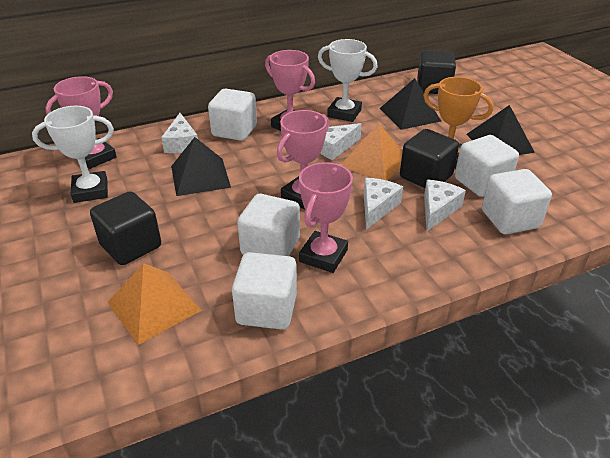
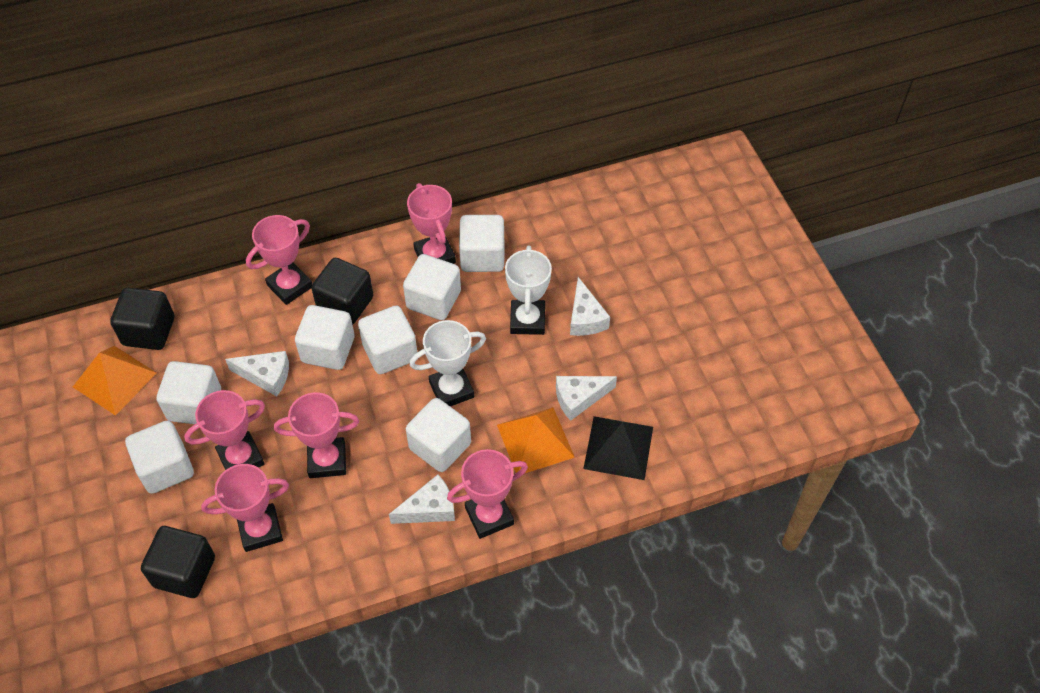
black pyramid: [171,137,231,196] [379,78,441,130] [466,105,535,155] = 3 -> [583,416,653,480] = 1
orange trophy: [423,77,493,168] = 1 -> none = 0
pink trophy: [45,76,117,169] [265,50,315,131] [277,110,329,210] [299,162,353,273] = 4 -> [184,390,265,470] [201,464,289,552] [246,215,312,305] [274,392,359,478] [407,183,456,264] [447,449,528,539] = 6
white cube: [208,88,257,141] [232,252,297,330] [237,194,300,256] [455,135,519,197] [482,169,552,234] = 5 -> [125,420,194,494] [157,361,221,424] [295,305,355,370] [358,305,417,374] [403,254,461,320] [406,398,471,472] [459,215,504,272] = 7

